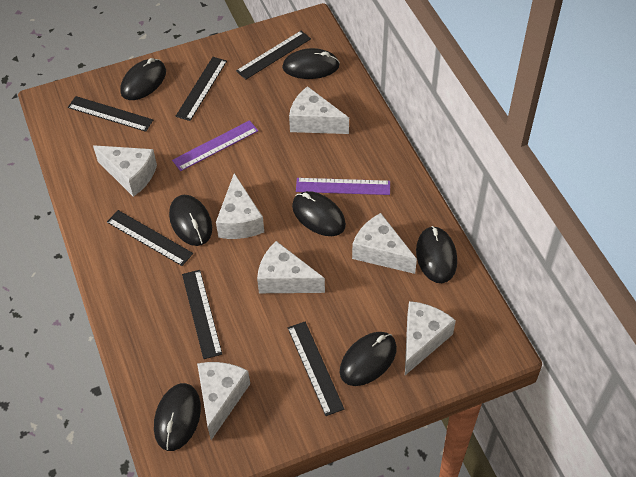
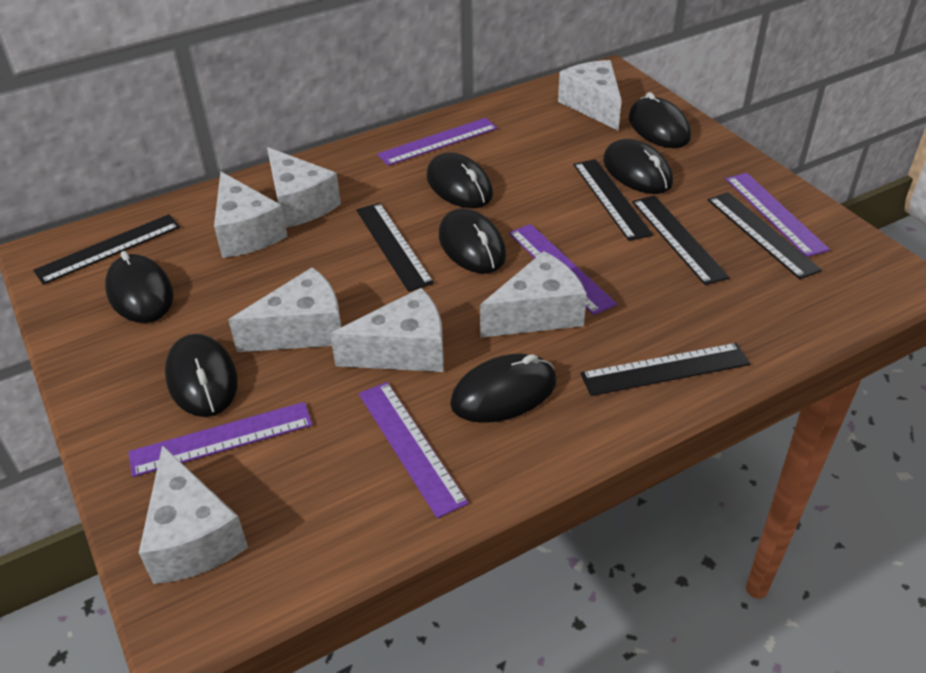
purple ruler: [172,120,258,171] [296,178,390,195] = 2 -> [129,402,313,477] [359,382,469,518] [377,118,498,166] [509,224,617,315] [726,173,830,257] = 5

